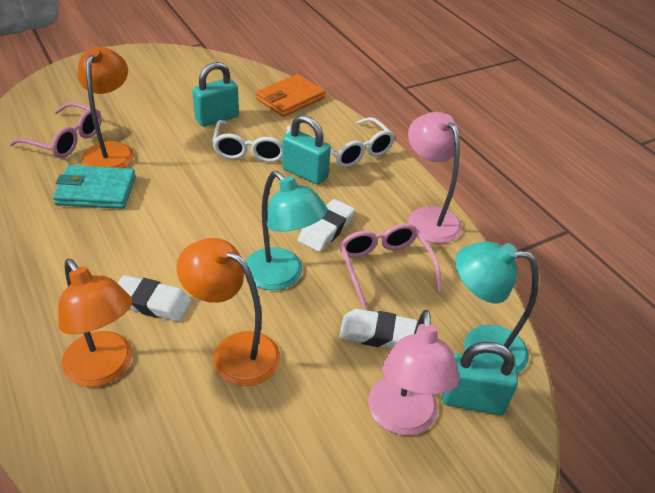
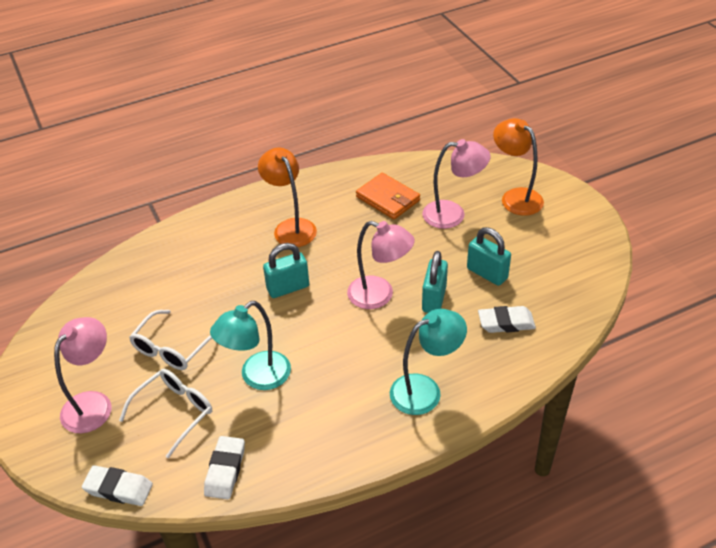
orange lamp: [58,259,133,387] [77,47,134,168] [176,238,281,386] = 3 -> [258,147,317,247] [493,118,544,216] = 2
pink glasses: [9,102,102,158] [339,223,441,308] = 2 -> none = 0
pink lamp: [368,310,460,435] [408,112,462,243] = 2 -> [54,317,111,433] [347,221,415,309] [422,139,490,229] = 3
turquoise wallet: [53,165,136,209] = 1 -> none = 0

